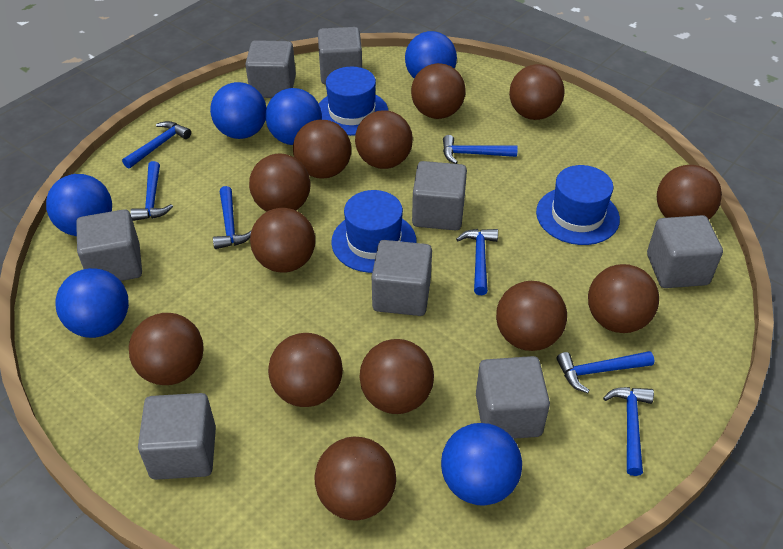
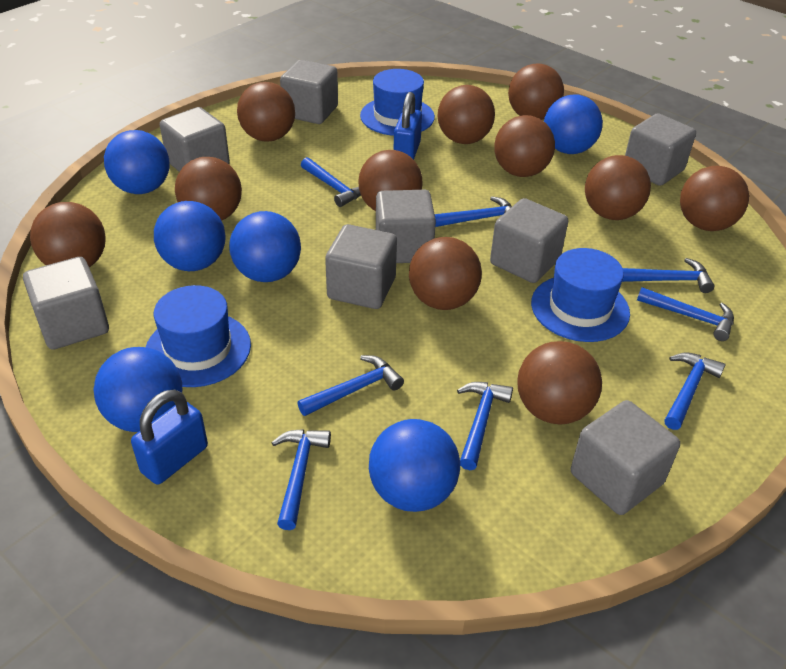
blue hammer: [122,121,191,169] [130,161,173,221] [213,186,251,249] [443,135,518,164] [456,229,498,295] [557,351,654,393] [603,387,654,476] = 7 -> [271,429,331,530] [297,355,404,416] [301,157,361,207] [435,196,512,227] [457,382,513,470] [622,258,714,293] [637,287,734,341] [664,352,726,430] = 8
blue padlock: none = 0 -> [131,389,208,485] [393,92,422,160] = 2
brown ball: [129,313,204,385] [249,154,310,212] [250,208,315,273] [268,333,343,407] [293,120,351,179] [315,436,396,521] [355,110,413,169] [359,339,434,414] [411,63,466,119] [496,281,567,351] [509,64,565,120] [588,264,659,333] [657,165,722,220] = 13 -> [30,202,106,267] [175,157,242,221] [237,82,295,141] [358,150,423,211] [409,237,482,310] [438,85,495,144] [494,115,555,177] [508,63,564,120] [517,341,602,425] [585,155,651,220] [680,166,749,231] = 11

